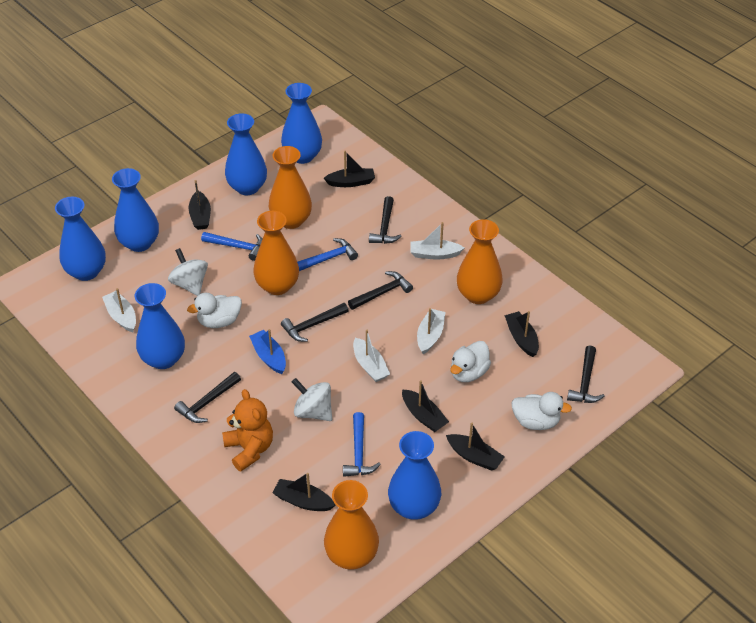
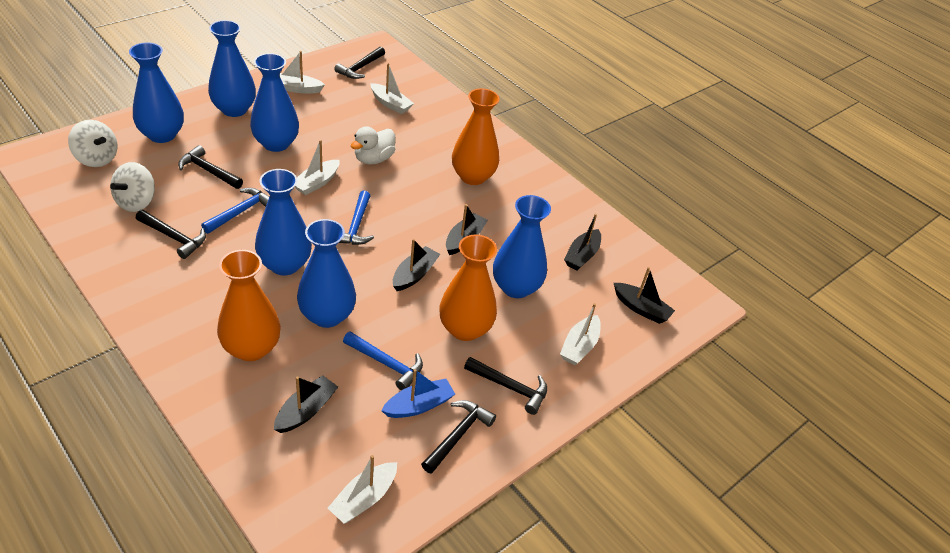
black boat: [189,180,211,230] [273,473,335,511] [324,151,375,187] [402,380,449,432] [446,423,505,471] [504,311,539,357] = 6 -> [274,376,338,433] [393,239,440,291] [446,204,488,255] [564,214,601,270] [614,267,675,324] = 5
orange teddy bear: [222,389,273,472] = 1 -> none = 0
orange vase: [253,211,299,295] [269,146,312,229] [324,480,379,570] [457,219,503,304] = 4 -> [217,250,281,361] [439,234,497,341] [452,88,500,185] = 3
white boat: [102,288,136,332] [353,330,390,382] [411,222,464,260] [417,308,446,354] = 4 -> [279,51,325,93] [295,140,340,195] [328,455,397,524] [370,63,414,114] [560,303,601,365] = 5
white duck: [187,293,242,328] [450,341,491,382] [512,392,572,430] = 3 -> [351,127,396,165] = 1

